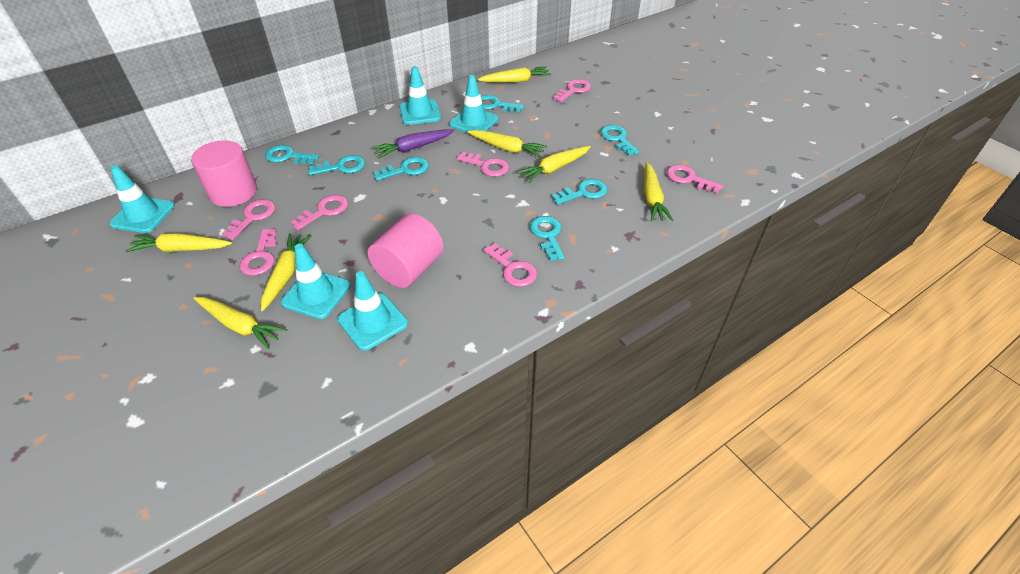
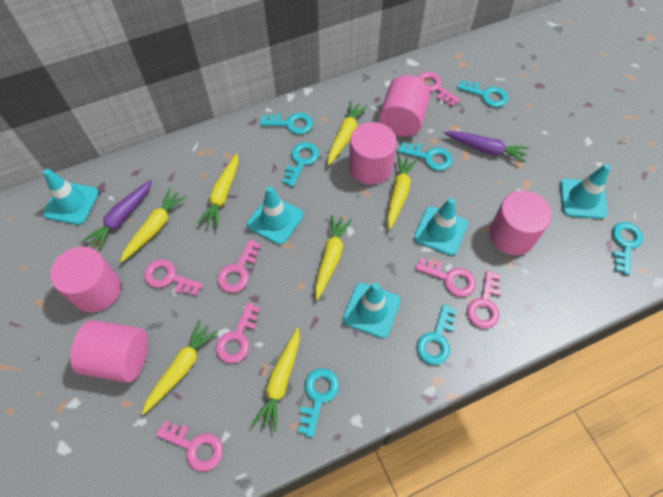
pink cylinder: [191,140,257,207] [368,213,444,288] = 2 -> [50,247,121,313] [70,320,148,383] [349,122,397,185] [379,75,430,136] [489,191,552,255] = 5
purple carrot: [372,129,454,159] = 1 -> [82,180,152,251] [444,131,529,163] = 2

